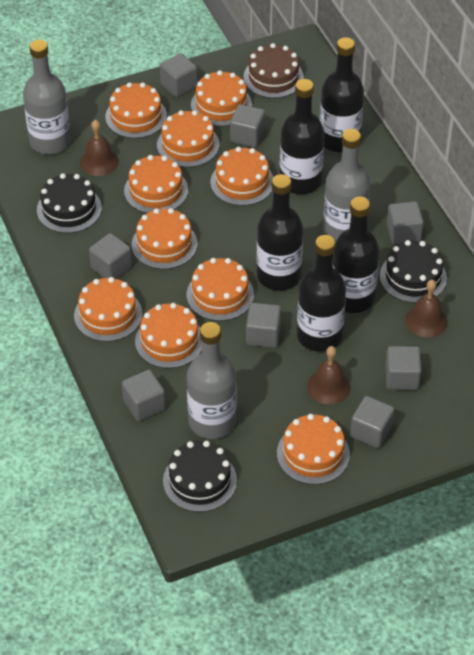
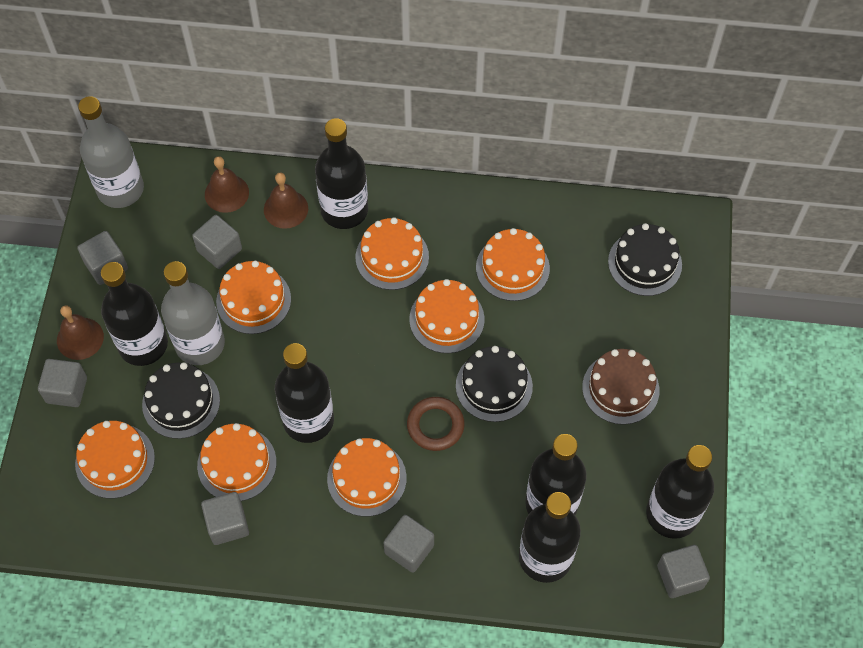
black bottle: [257,174,303,291] [280,79,324,194] [297,235,346,352] [320,37,364,152] [333,197,380,313] = 5 -> [101,262,168,366] [275,343,334,443] [315,118,368,229] [519,492,581,583] [525,434,587,515] [646,445,714,539] = 6
brown ring: none = 0 -> [407,397,465,451] = 1
grey bottle: [23,40,71,155] [187,322,236,439] [323,129,371,242] = 3 -> [78,96,144,208] [161,261,225,365] = 2
grey cube: [89,233,132,279] [122,369,166,421] [160,53,198,97] [230,104,265,147] [246,303,281,348] [350,396,395,448] [385,346,422,390] [387,201,424,244] = 8 -> [38,359,87,407] [77,231,128,285] [192,215,242,269] [201,492,249,545] [383,515,434,573] [657,545,710,598] = 6
orange cake: [74,277,142,342] [105,82,167,138] [124,155,188,213] [132,208,197,269] [135,303,202,368] [157,110,219,167] [186,258,254,321] [191,70,252,126] [210,147,274,206] [277,414,350,484] = 10 -> [75,421,155,499] [197,423,276,501] [216,261,291,334] [327,438,407,517] [355,217,429,290] [409,279,485,353] [476,228,550,301] = 7

